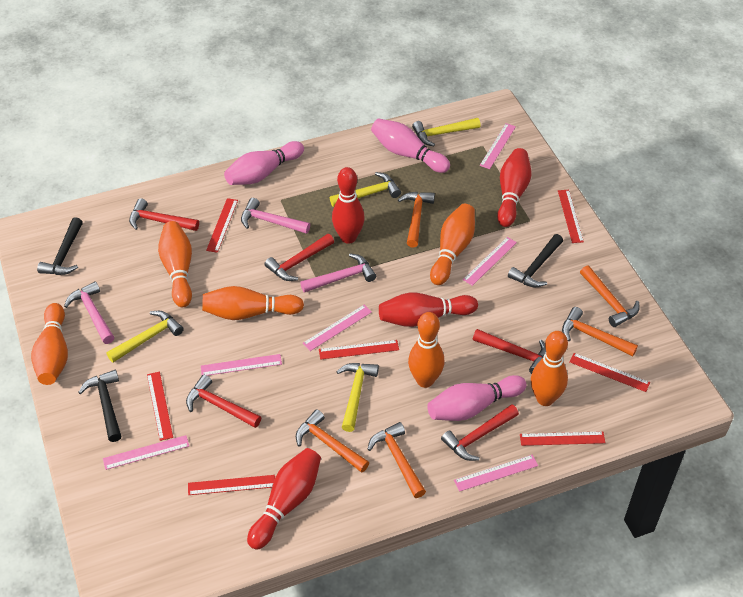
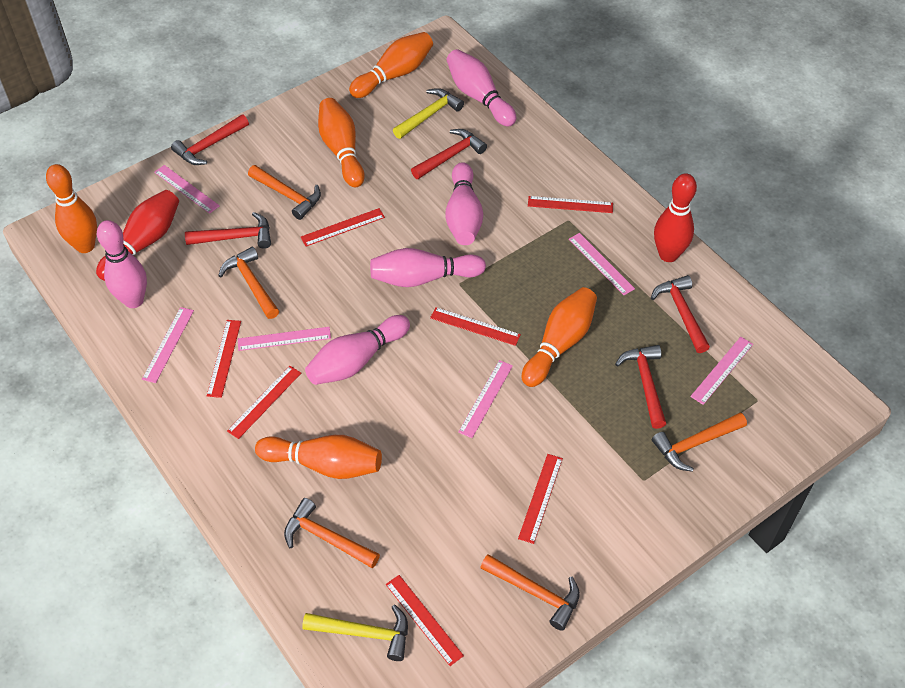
black hammer: [37,217,83,275] [78,370,121,442] [508,234,563,287] = 3 -> none = 0
orange bowling pin: [31,303,68,385] [158,221,192,307] [202,286,304,320] [408,312,444,388] [430,204,475,285] [531,331,568,406] = 6 -> [46,164,97,253] [255,435,382,479] [318,98,365,187] [349,32,433,98] [522,287,597,387] = 5
pink bowling pin: [224,141,304,185] [371,118,450,173] [427,375,527,421] = 3 -> [97,220,147,308] [305,315,410,385] [370,248,486,287] [445,162,483,245] [446,49,516,127] = 5
pink hammer: [64,281,114,344] [241,198,310,234] [300,254,376,293] = 3 -> none = 0
red bowling pin: [247,448,321,550] [332,167,365,244] [379,293,478,327] [497,148,531,227] = 4 -> [96,190,179,281] [654,173,697,262] = 2
yellow hammer: [106,311,184,363] [330,172,401,207] [336,363,379,432] [412,118,480,146] = 4 -> [302,605,408,661] [393,88,464,139] = 2

